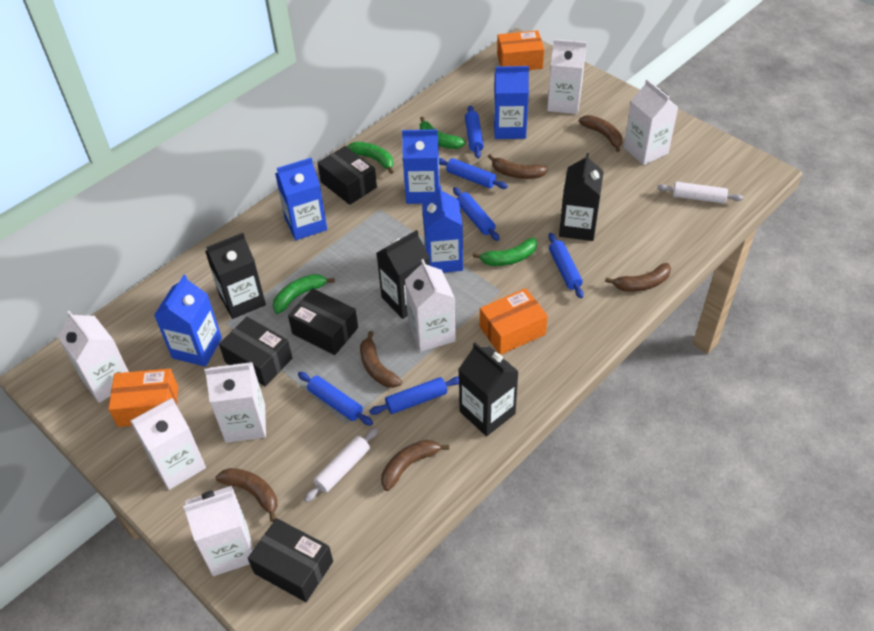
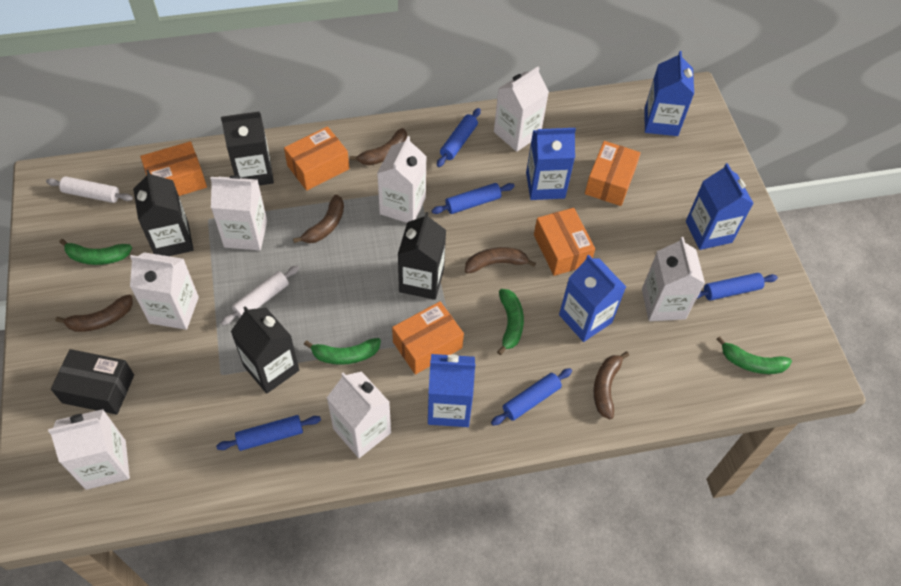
black box: [219,317,292,386] [248,518,333,602] [288,288,358,355] [318,146,377,205] = 4 -> [51,349,134,415] = 1
blue rolling pin: [298,372,373,426] [369,377,459,415] [439,158,508,189] [453,187,500,241] [465,106,484,159] [548,233,584,298] = 6 -> [216,415,321,451] [432,183,515,214] [437,108,481,167] [491,368,572,426] [697,273,778,301] = 5
brown banana: [216,468,277,522] [360,331,402,388] [381,440,449,491] [488,154,548,179] [579,115,622,152] [605,263,671,292] = 6 -> [55,295,133,332] [293,194,344,243] [350,128,407,165] [465,247,536,274] [594,352,629,419] = 5
orange box: [108,369,178,427] [480,288,548,355] [497,30,544,70] = 3 -> [140,141,207,196] [284,126,349,191] [392,301,464,375] [534,208,595,276] [585,141,641,206] = 5

